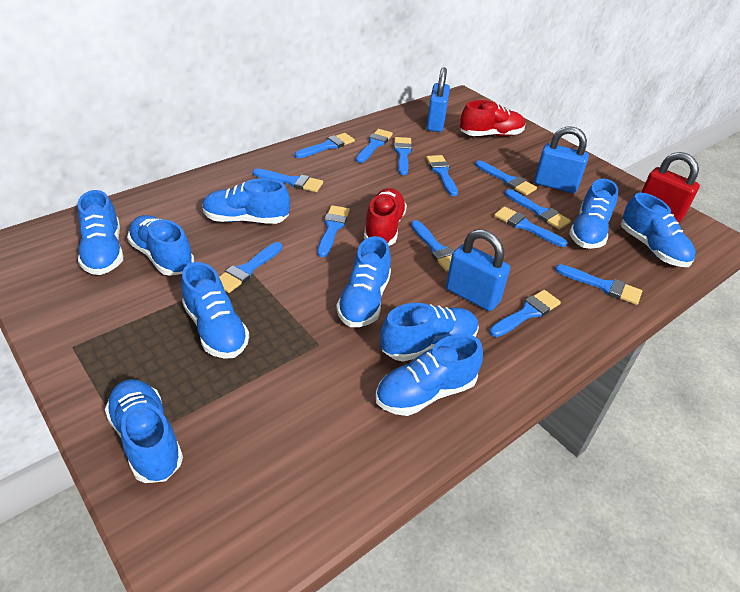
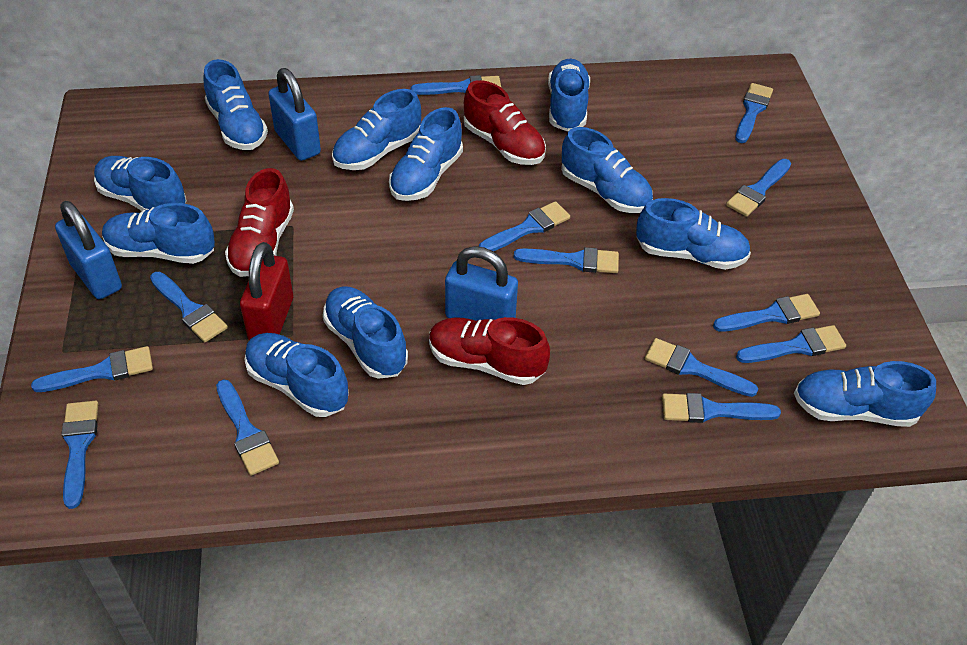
blue shoe: [77,190,123,275] [105,379,183,483] [127,215,194,276] [181,262,249,359] [202,178,290,224] [336,236,391,327] [376,334,483,416] [380,303,479,362] [569,179,618,249] [621,193,695,267] = 10 -> [94,156,187,211] [102,203,215,264] [204,59,268,150] [244,333,349,417] [323,286,408,379] [332,89,421,170] [389,107,463,201] [548,59,590,132] [561,127,653,213] [636,198,751,270] [794,361,936,427] = 11
red shoe: [364,188,407,246] [460,100,525,137] = 2 -> [225,168,294,277] [429,317,550,385] [464,80,546,165] = 3

